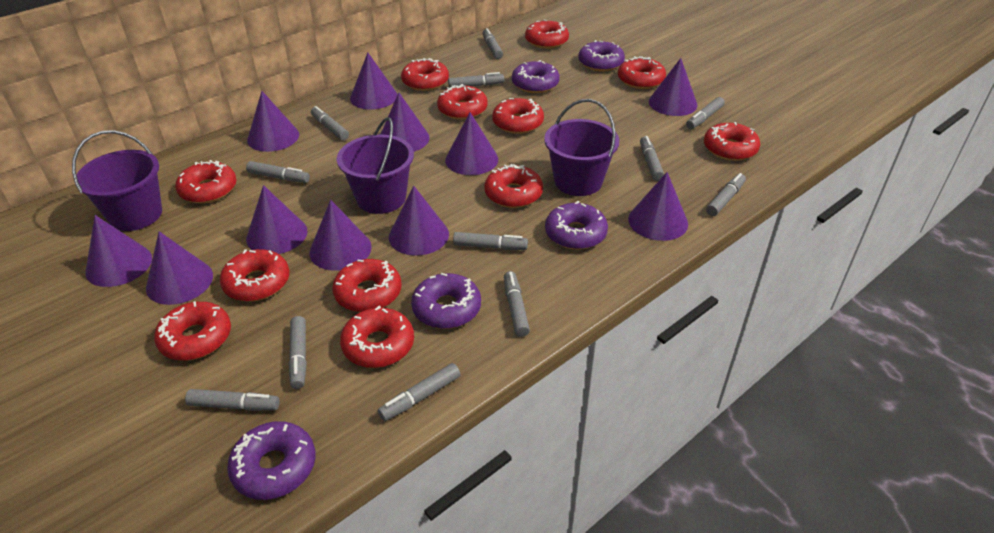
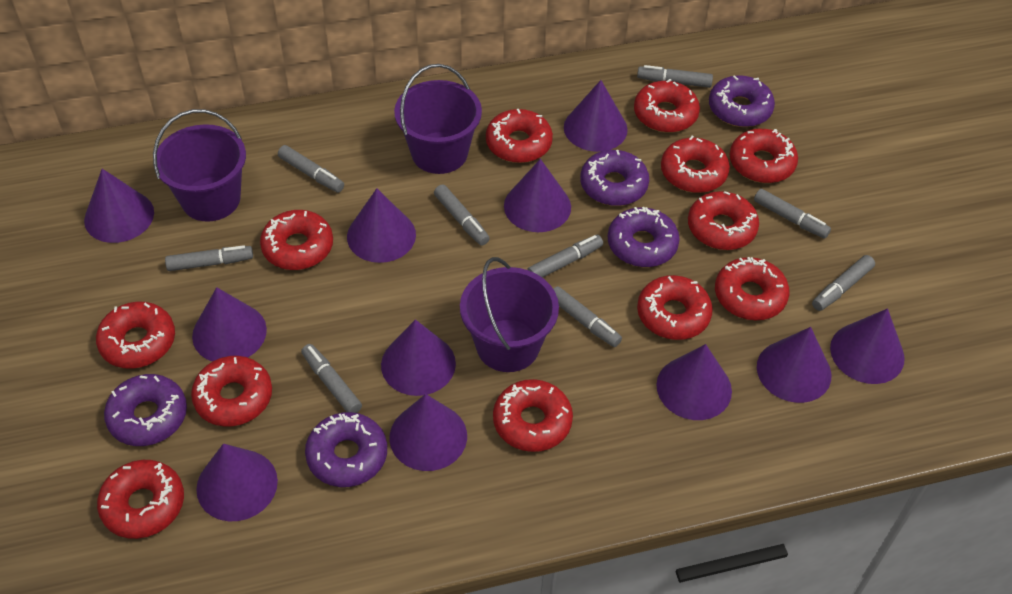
grey marker: [185,389,280,411] [246,161,310,183] [288,316,307,389] [311,106,349,140] [378,363,461,421] [448,72,504,88] [453,232,528,250] [482,28,503,59] [504,271,530,337] [640,136,664,181] [686,97,725,129] [706,173,746,216] = 12 -> [165,245,253,271] [278,145,344,193] [301,344,362,413] [434,184,490,246] [527,235,603,278] [553,286,622,347] [637,65,713,88] [754,189,831,238] [812,255,875,311] = 9

